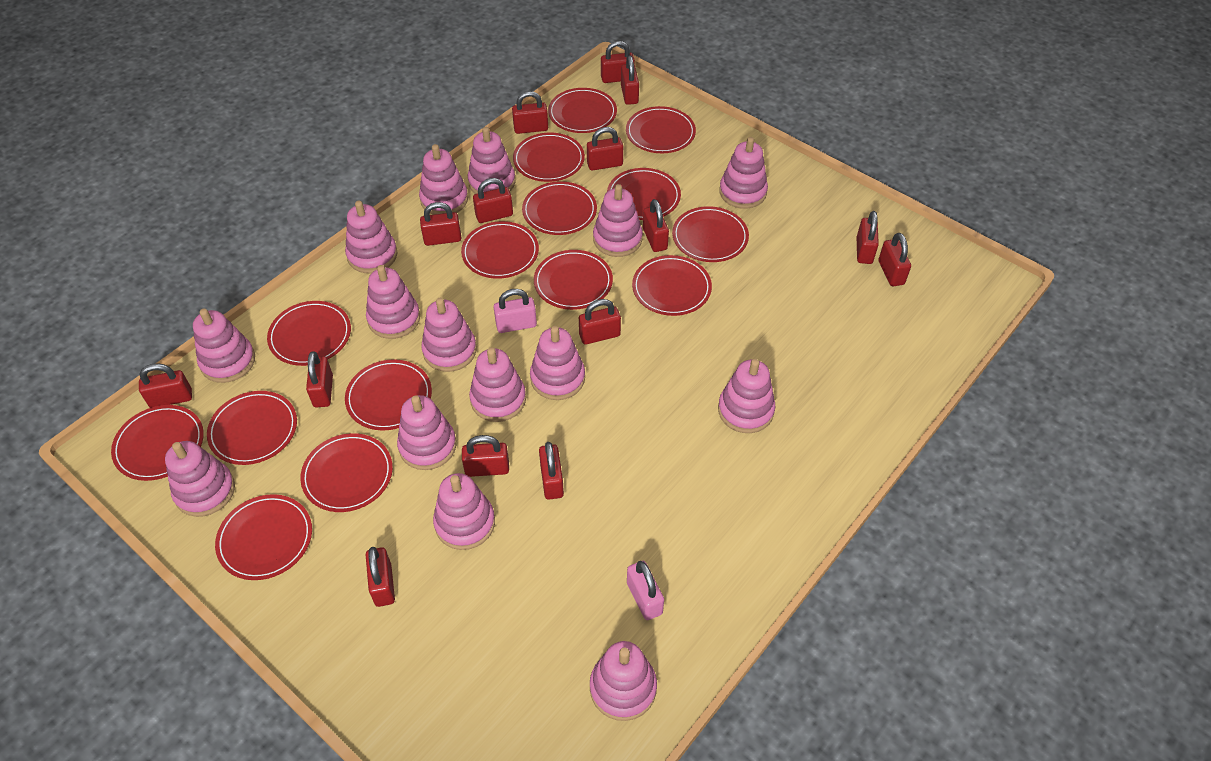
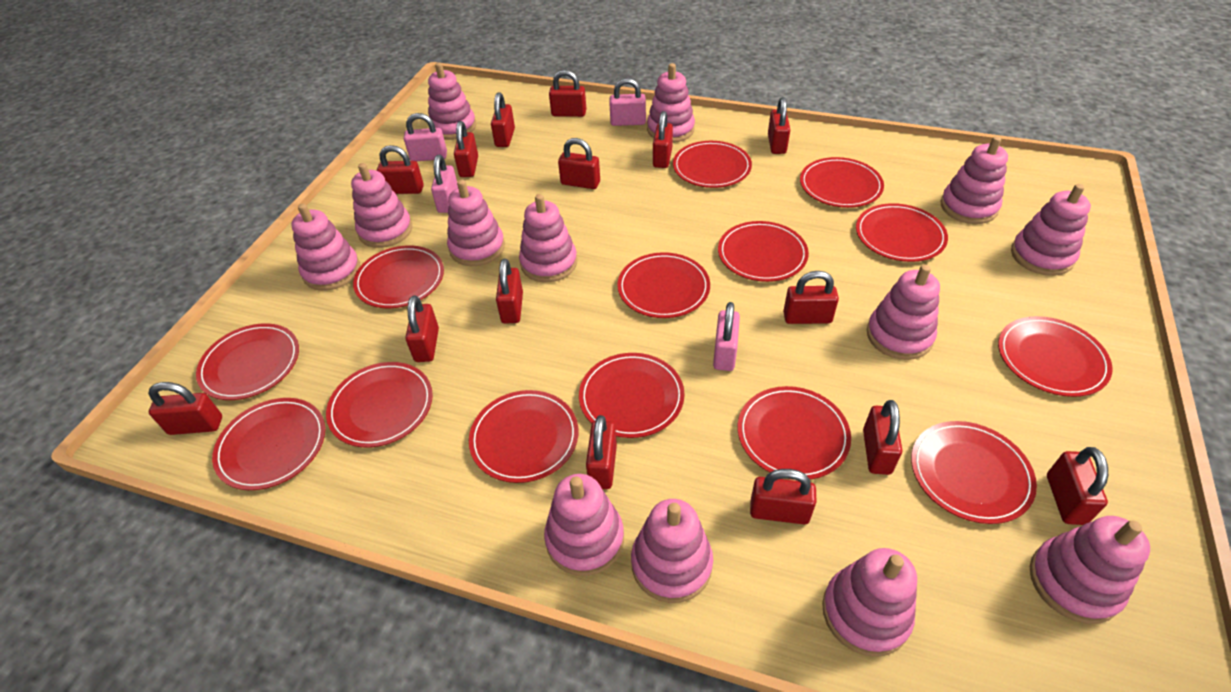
pink padlock: [494,289,537,333] [627,561,664,620] = 2 -> [404,113,447,162] [431,155,458,213] [609,78,646,126] [713,302,740,371] = 4
pink stacking toy: [165,441,235,517] [193,309,255,383] [345,201,397,273] [366,265,420,339] [397,395,456,470] [419,144,468,215] [421,298,477,372] [433,473,495,550] [468,127,516,194] [469,347,526,422] [530,326,585,400] [590,641,657,721] [593,184,643,257] [718,359,775,433] [719,137,768,209] = 15 -> [291,203,360,291] [351,163,412,248] [428,62,476,140] [447,180,505,266] [519,194,577,282] [544,474,624,576] [631,499,713,603] [647,63,695,143] [822,548,917,657] [867,265,940,360] [941,136,1008,224] [1011,184,1091,276] [1030,516,1150,624] = 13
red plate: [111,405,204,481] [207,391,297,465] [215,494,312,580] [267,301,351,366] [300,433,393,512] [345,359,432,430] [461,221,539,279] [513,133,585,182] [522,181,597,235] [534,250,613,310] [548,88,617,133] [607,168,681,220] [626,106,696,153] [632,255,712,316] [672,206,749,262] = 15 -> [196,323,299,400] [212,398,325,490] [326,362,433,448] [353,245,444,308] [469,390,578,483] [579,353,685,438] [617,252,710,318] [673,141,752,188] [718,221,809,282] [738,386,851,480] [800,157,884,208] [856,203,948,262] [911,421,1037,524] [998,316,1113,397] = 14

